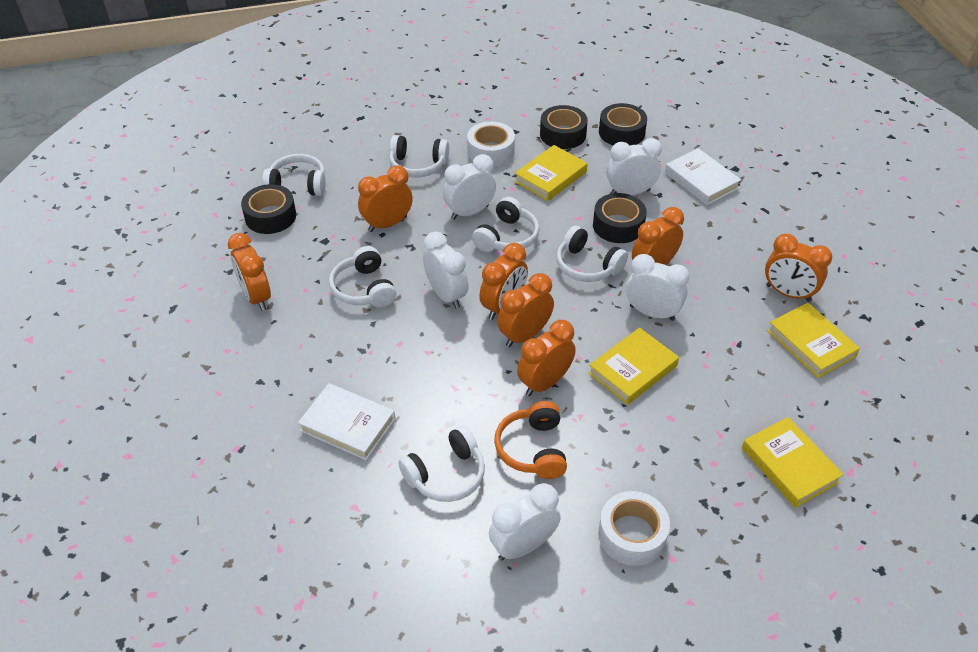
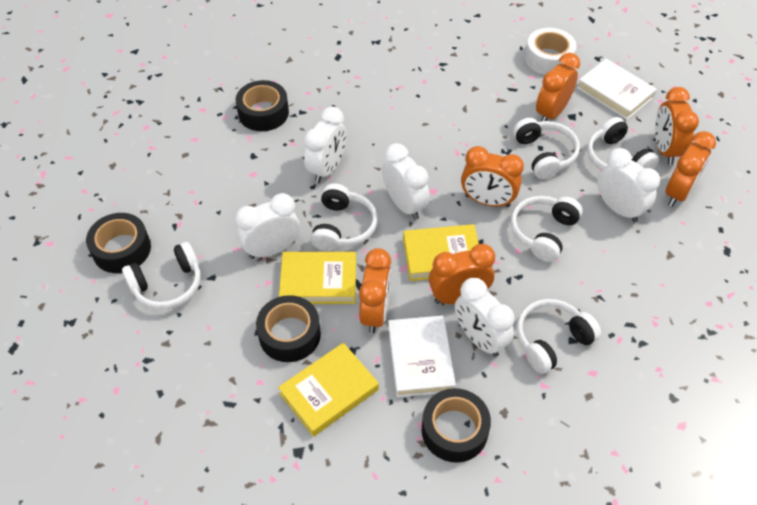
orange clock: [228,233,271,311] [358,166,413,232] [479,243,528,320] [497,273,554,347] [517,320,576,396] [632,207,684,265] [765,234,832,302] = 7 -> [359,248,391,334] [429,244,495,304] [461,146,524,207] [536,53,580,122] [655,87,699,165] [665,131,716,207] = 6
orange headphones: [494,401,567,479] = 1 -> none = 0
white tape: [467,121,515,166] [598,491,670,566] = 2 -> [525,28,576,75] = 1
yellow book: [514,145,587,201] [588,327,679,405] [742,417,844,508] [767,303,860,378] = 4 -> [278,343,379,437] [279,252,356,304] [403,224,479,281] = 3

